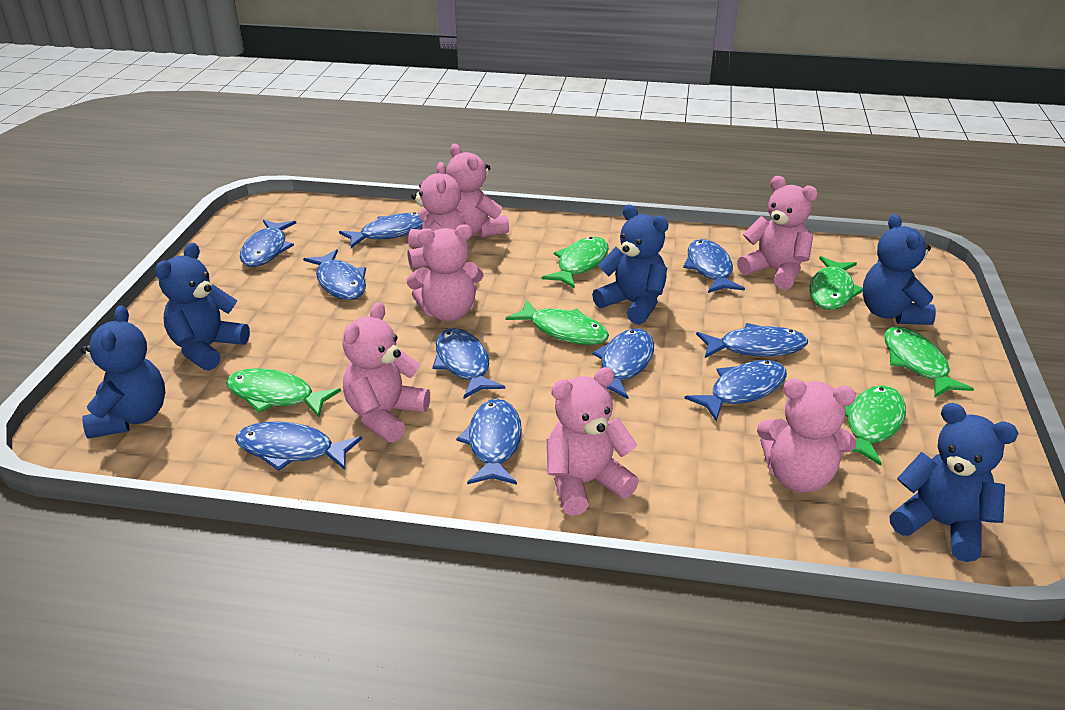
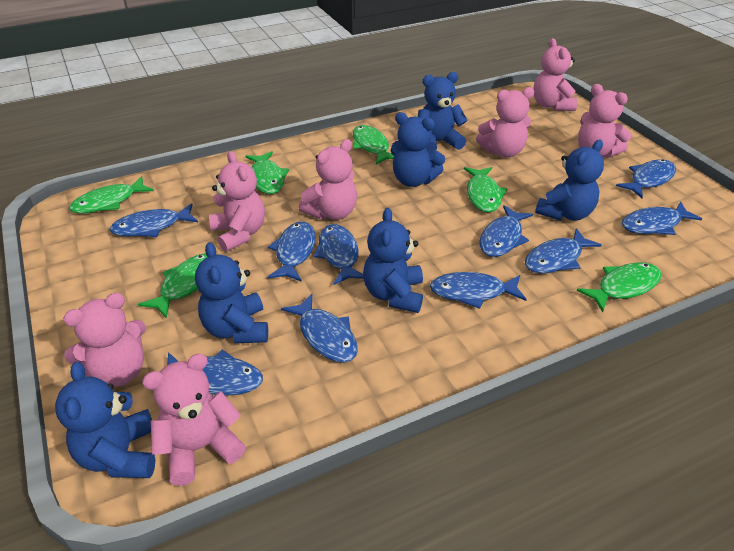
blue teddy bear: [81,305,165,439] [155,243,250,371] [592,205,668,325] [863,214,936,325] [890,403,1018,562] = 5 -> [55,362,155,478] [195,242,268,343] [363,208,423,313] [391,112,445,187] [418,72,468,150] [535,140,604,221] = 6

